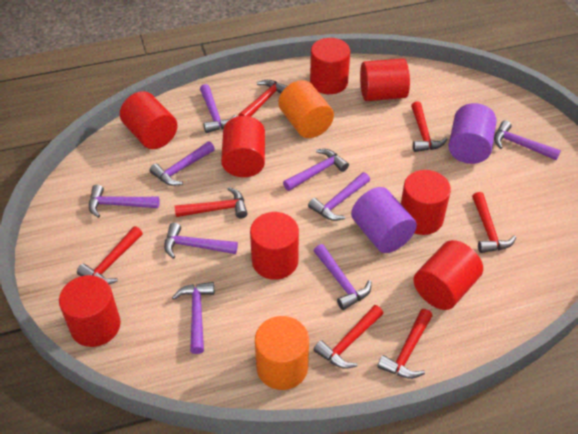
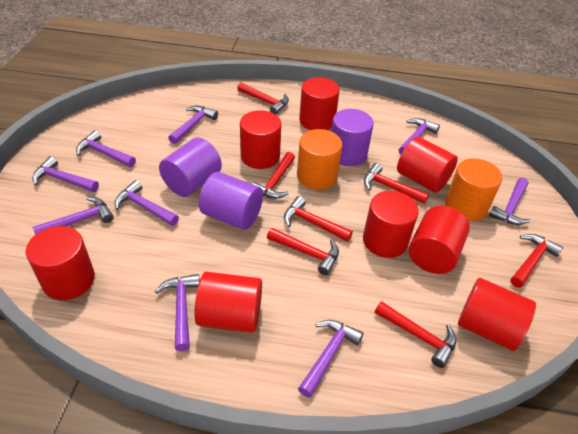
purple cylinder: [351,187,417,253] [448,103,496,164] = 2 -> [159,138,222,197] [199,172,263,230] [331,109,374,166] = 3

